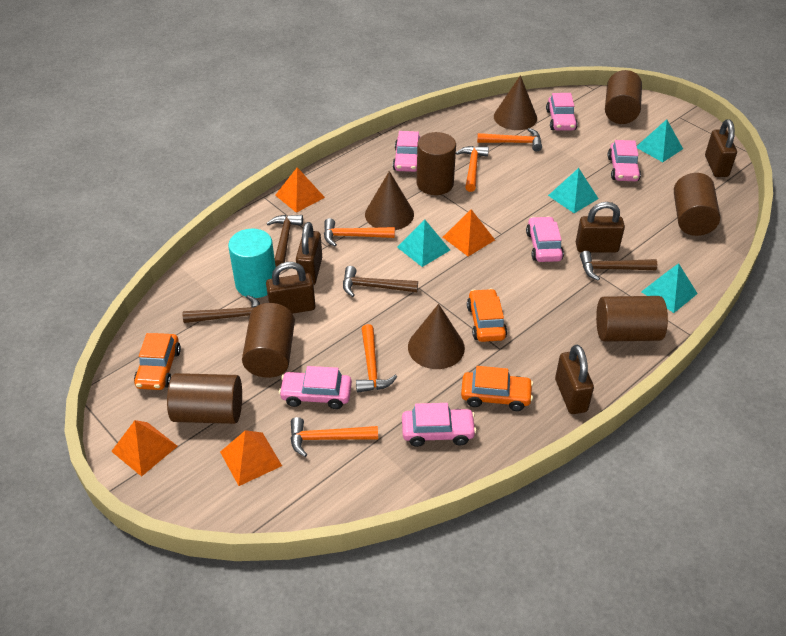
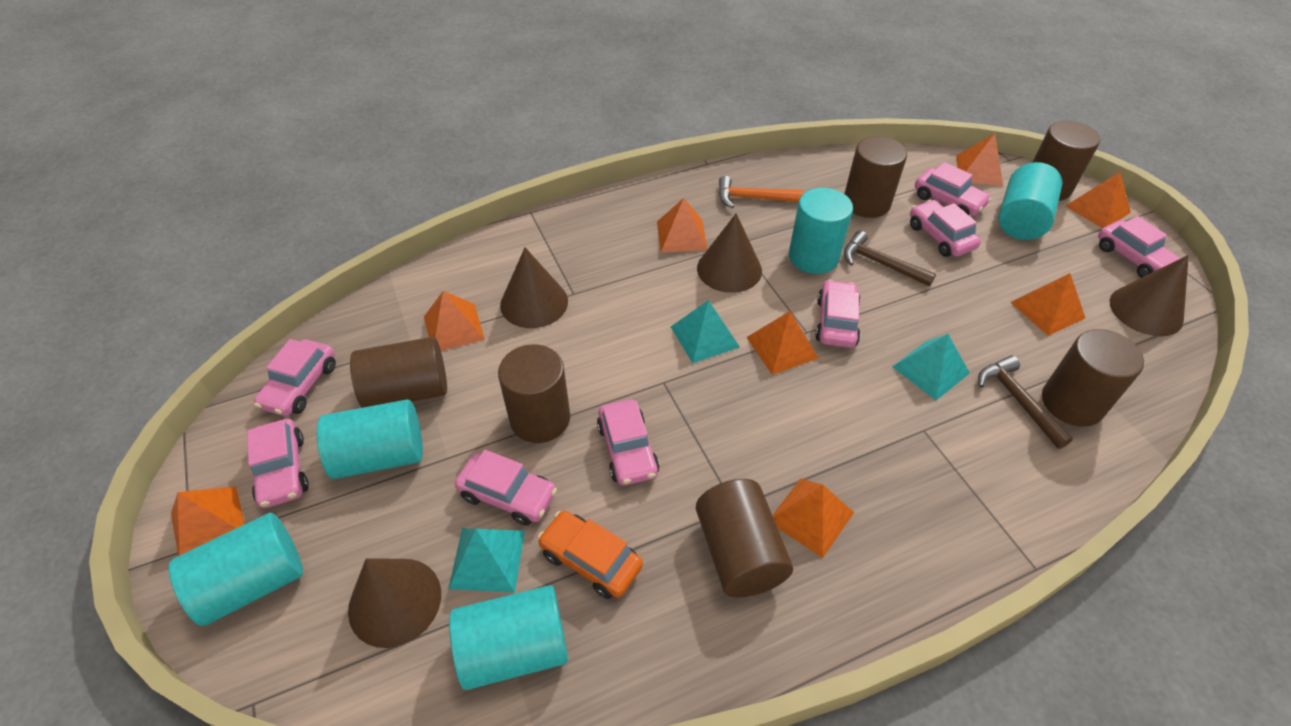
brown cone: [365,171,414,230] [408,304,465,369] [494,75,537,130] = 3 -> [348,558,441,648] [500,247,568,328] [697,213,762,293] [1110,255,1189,336] = 4
brown hammer: [182,295,260,323] [267,215,303,267] [343,266,418,297] [580,251,657,280] = 4 -> [844,230,936,286] [978,355,1073,449] = 2
brown padlock: [266,262,315,314] [296,222,322,285] [555,345,594,414] [576,202,625,252] [705,119,737,177] = 5 -> none = 0
orange car: [134,333,181,390] [461,366,533,411] [467,289,507,342] = 3 -> [537,511,643,599] = 1
orange hammer: [291,417,378,457] [324,218,395,246] [356,324,397,393] [456,146,489,192] [477,128,542,151] = 5 -> [719,176,804,208] = 1
orange pyramid: [111,420,178,477] [220,430,282,486] [275,167,325,213] [443,209,495,256] = 4 -> [171,486,245,556] [424,291,485,351] [657,198,708,252] [746,311,818,375] [772,478,854,558] [956,133,1003,186] [1010,273,1085,336] [1065,172,1131,229] = 8
pink car: [279,366,352,409] [393,131,420,172] [402,403,477,447] [526,216,564,262] [546,93,578,131] [608,140,641,181] = 6 -> [247,419,309,508] [254,339,336,416] [455,450,557,526] [597,399,659,486] [815,280,861,348] [910,200,981,257] [915,162,992,216] [1098,216,1181,278] = 8
turquoise cylinder: [228,228,276,298] = 1 -> [169,513,303,626] [317,399,423,479] [449,585,568,690] [789,188,853,274] [998,162,1063,240] = 5
turquoise pyramid: [397,219,450,267] [548,168,599,213] [637,119,683,162] [641,263,698,313] = 4 -> [449,528,525,592] [671,300,740,363] [892,334,970,400] = 3

